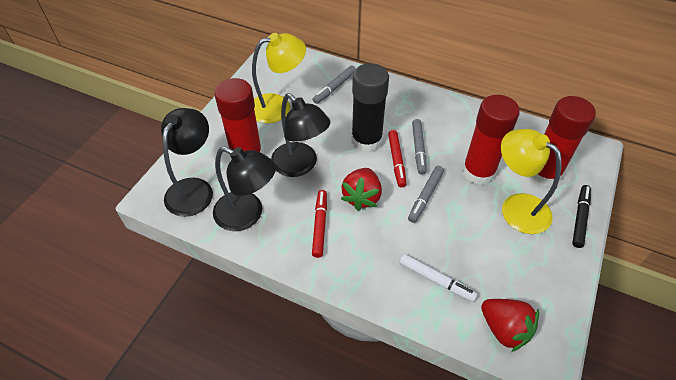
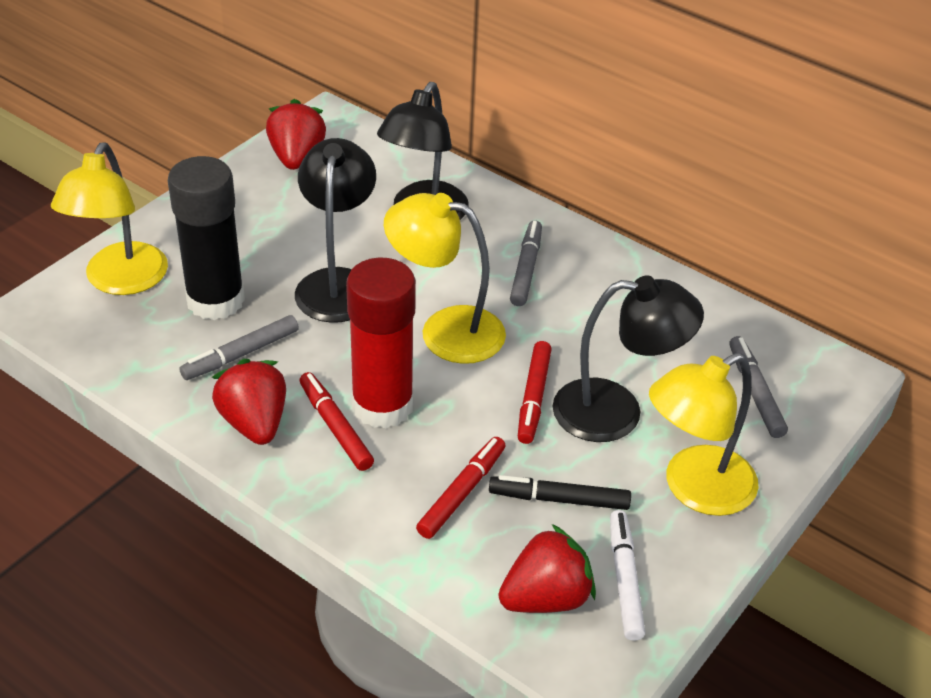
red glue stick: [215,78,263,157] [462,95,520,185] [530,96,596,186] = 3 -> [346,258,416,428] = 1
red marker: [312,190,327,258] [388,130,406,188] = 2 -> [300,372,374,471] [416,437,505,539] [518,341,552,444] = 3
red strawberry: [341,168,382,211] [481,299,539,352] = 2 -> [212,359,286,445] [266,99,326,170] [498,524,596,613] = 3
yellow lamp: [252,33,306,123] [501,129,562,234] = 2 -> [51,143,168,295] [384,193,506,364] [649,353,759,516] = 3

